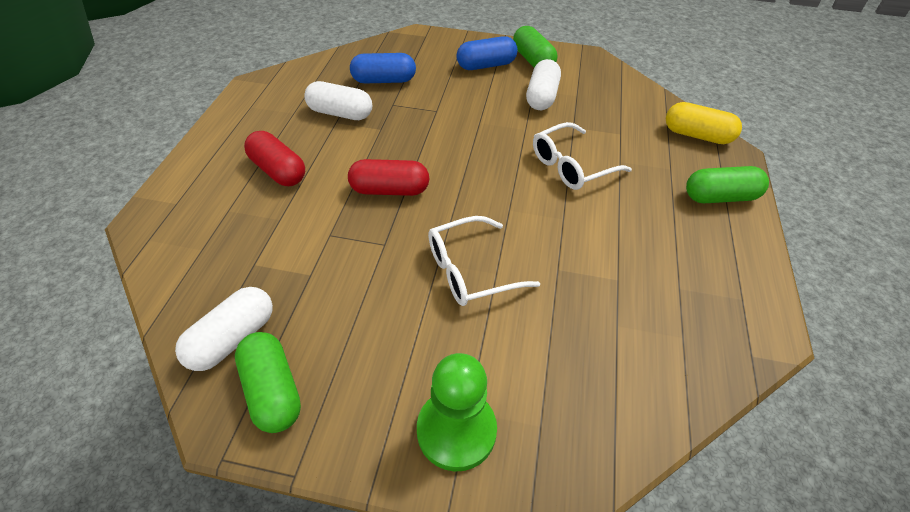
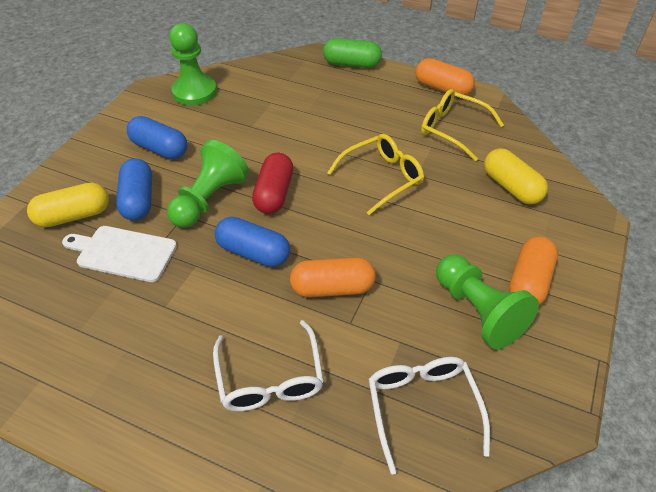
blue capsule: [350,53,416,83] [456,36,518,70] = 2 -> [116,158,152,221] [127,116,188,159] [215,217,290,267] = 3
green capsule: [235,332,301,433] [513,26,557,67] [686,166,769,203] = 3 -> [323,38,382,68] = 1
green pawn: [417,353,497,472] = 1 -> [167,140,249,228] [169,23,217,106] [436,255,539,349] = 3
orange capsule: none = 0 -> [290,257,376,297] [416,58,475,95] [509,236,558,305] = 3
red capsule: [244,131,305,186] [348,159,429,196] = 2 -> [252,153,293,214] = 1
white capsule: [175,287,273,371] [304,81,372,120] [526,59,561,110] = 3 -> none = 0
white cutting board: none = 0 -> [62,226,177,282] = 1
yellow capsule: [666,102,742,144] = 1 -> [27,183,109,227] [484,148,548,204] = 2
yellow glasses: none = 0 -> [327,134,424,215] [421,89,504,161] = 2

